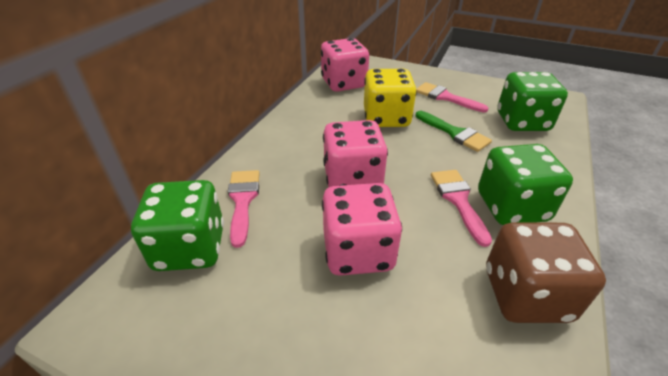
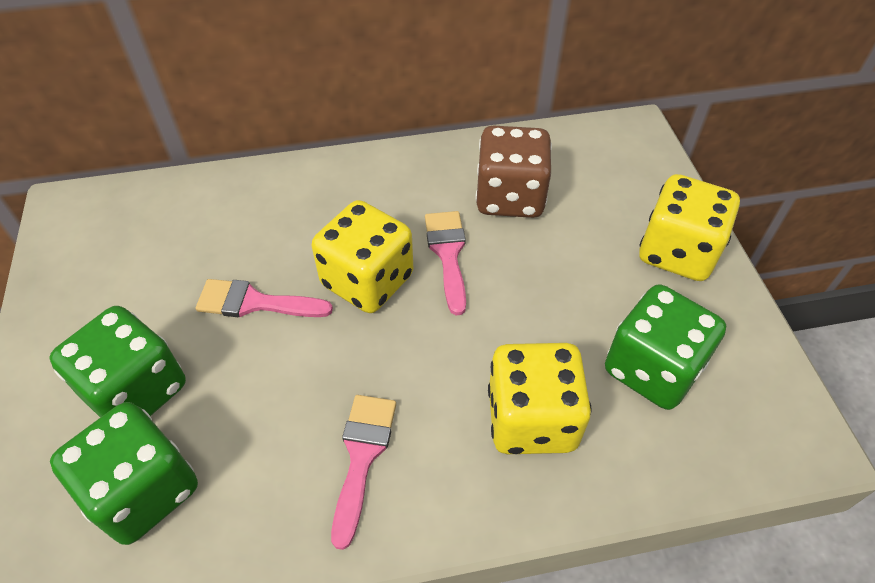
green brush: [416,111,492,152] = 1 -> none = 0
pink dice: [321,38,369,92] [322,183,402,276] [323,120,388,187] = 3 -> none = 0
yellow dice: [364,69,417,127] = 1 -> [312,200,413,313] [488,343,592,454] [639,174,740,281] = 3

